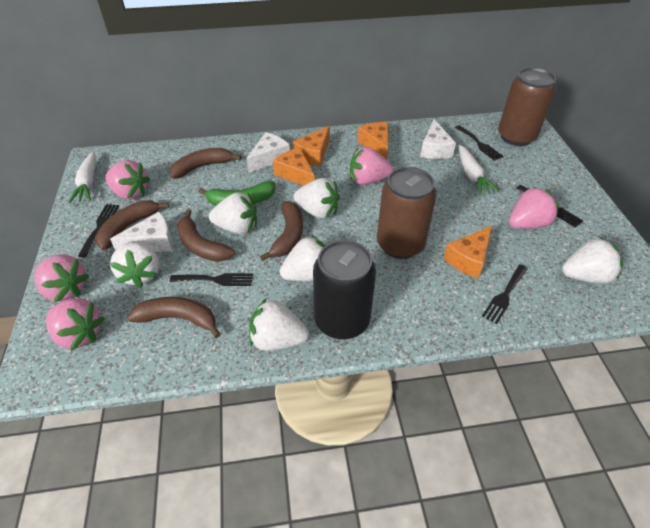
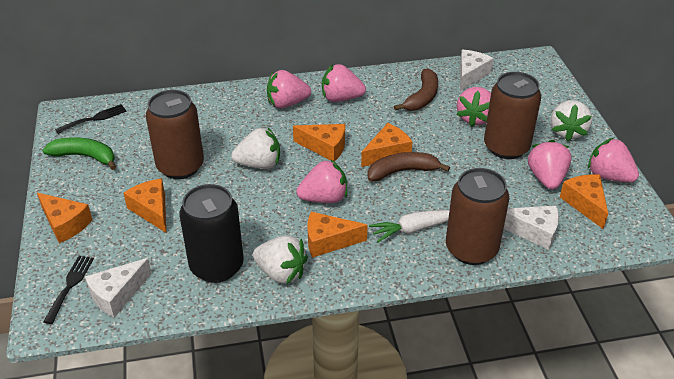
black fork: [78,204,119,257] [170,273,253,286] [455,125,504,161] [482,265,528,324] [516,185,583,227] = 5 -> [43,256,94,324] [55,104,127,134] = 2
brown banana: [96,200,169,250] [127,297,221,338] [169,148,241,179] [177,209,235,262] [260,201,303,261] = 5 -> [367,152,450,181] [394,68,438,111] = 2
brown can: [377,167,437,259] [498,67,556,146] = 2 -> [146,90,204,179] [446,168,509,265] [484,72,541,159] = 3
orange cheese: [273,147,315,186] [293,126,330,167] [357,122,388,160] [443,226,492,278] = 4 -> [37,193,92,243] [124,179,166,233] [293,124,345,162] [308,212,368,258] [361,123,413,167] [560,174,608,229] = 6
pink strawberry: [34,255,89,302] [46,298,105,351] [105,160,150,200] [350,147,393,185] [509,187,560,229] = 5 -> [267,70,311,109] [296,160,347,203] [322,64,366,102] [456,87,491,127] [528,140,572,190] [588,138,639,183] = 6
white carrot: [68,151,96,203] [459,145,499,195] = 2 -> [369,210,449,242] = 1
white strawberry: [110,241,159,288] [209,192,257,234] [249,299,309,351] [280,235,325,281] [294,178,340,219] [562,237,623,284] = 6 -> [231,127,280,169] [253,235,308,284] [551,100,592,141] = 3

